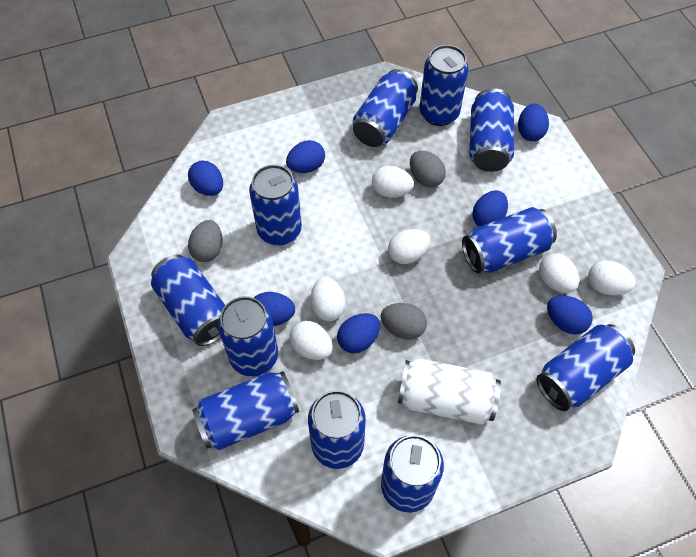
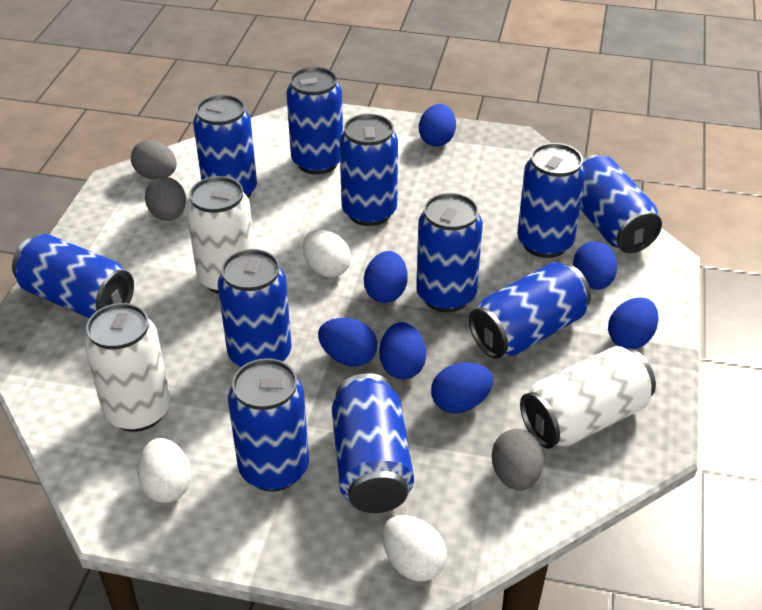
white can: [398,359,501,425] = 1 -> [84,303,171,432] [186,176,255,294] [520,346,656,449] = 3
white egg: [289,321,333,360] [311,277,346,321] [372,166,414,198] [388,229,431,264] [539,253,579,293] [588,260,636,295] = 6 -> [137,438,191,503] [303,230,351,277] [382,515,447,582] = 3

